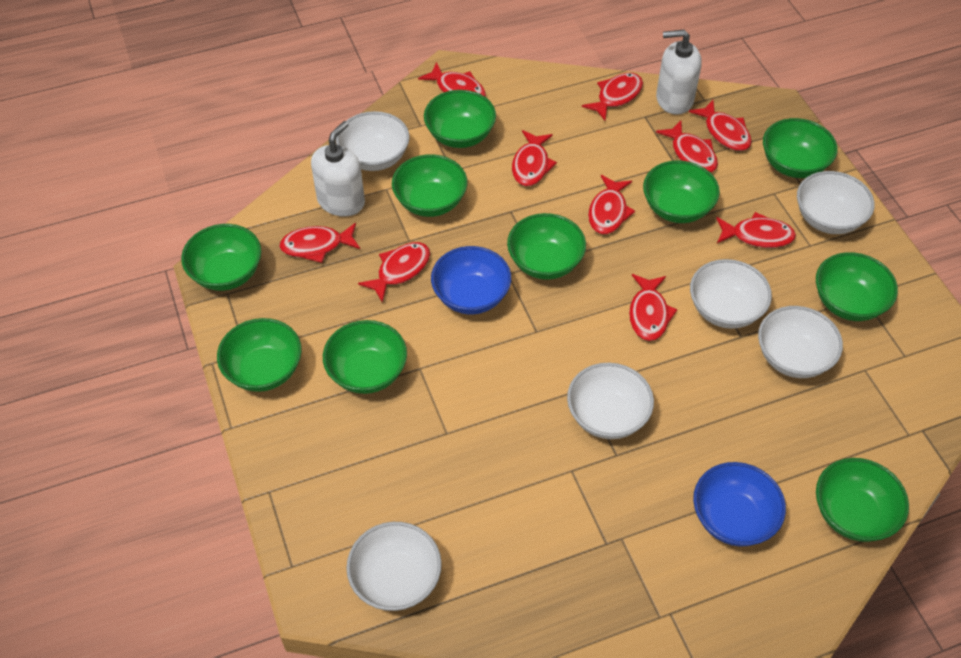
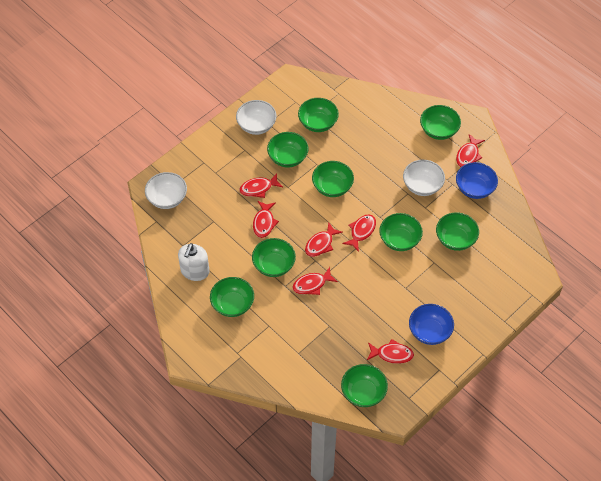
green bowl: [181,224,261,291] [217,318,302,392] [323,320,407,394] [392,154,467,217] [424,90,496,148] [507,213,586,280] [643,160,720,223] [763,118,838,178] [816,252,898,321] [816,458,909,542] = 10 -> [210,277,254,317] [252,238,296,277] [267,132,308,168] [298,98,339,132] [312,161,354,197] [341,364,388,407] [379,213,423,251] [420,105,461,140] [436,212,479,251] = 9
red fish: [279,223,360,263] [358,242,430,303] [418,62,486,97] [512,130,557,186] [582,73,643,121] [588,175,635,234] [629,274,677,341] [656,121,718,173] [689,100,752,151] [716,212,796,248] = 10 -> [239,173,283,198] [253,201,279,238] [292,267,338,295] [305,222,343,257] [343,214,376,252] [367,339,414,364] [456,134,485,167] = 7
white bowl: [336,111,410,171] [346,522,442,611] [567,363,654,439] [690,259,772,329] [758,306,843,378] [797,171,875,234] = 6 -> [145,172,187,209] [236,100,277,135] [403,160,445,196] = 3
white soap dispenser: [311,121,365,217] [656,30,702,115] = 2 -> [178,243,210,281] = 1

